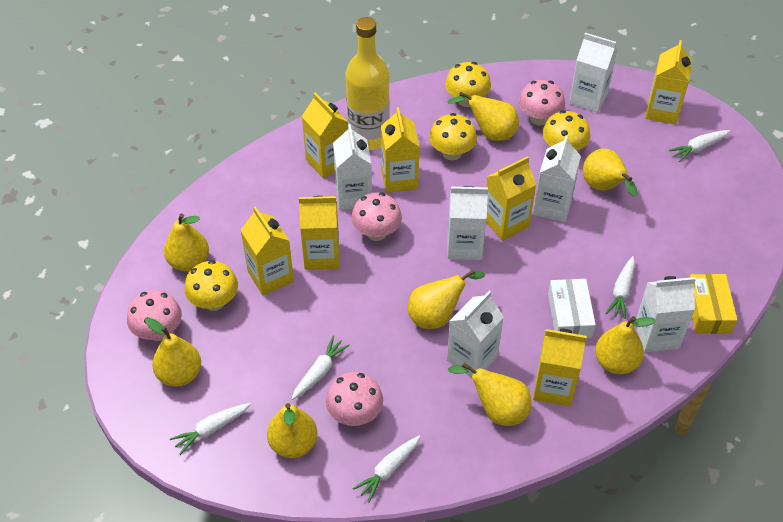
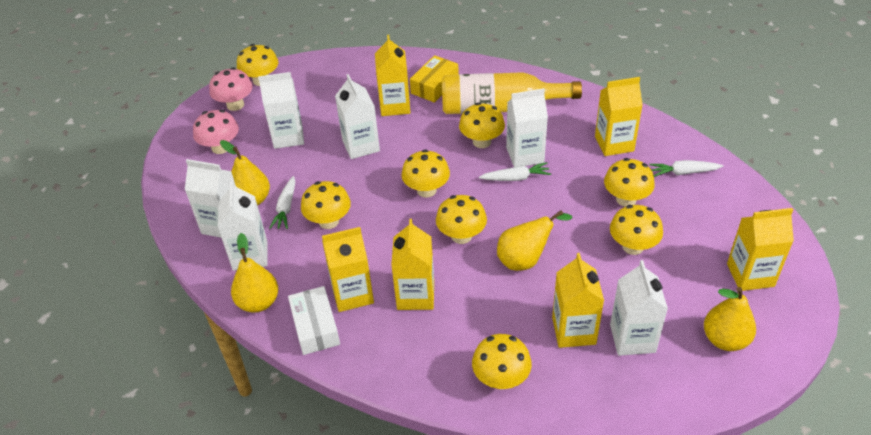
pink mushroom: [127,290,182,341] [326,372,383,426] [351,193,402,241] [518,80,565,125] = 4 -> [193,110,239,154] [209,67,253,111] = 2
white carrot: [170,403,251,455] [292,336,350,400] [352,435,421,503] [606,256,635,319] [669,130,730,162] = 5 -> [269,176,295,229] [479,162,551,181] [649,160,723,177] = 3
yellow carton: [240,206,294,296] [299,196,339,270] [302,92,348,179] [381,107,420,193] [486,156,536,240] [533,328,587,407] [645,40,692,125] = 7 -> [322,227,374,312] [375,35,411,116] [391,219,434,310] [552,253,604,348] [595,77,643,156] [727,208,794,291] = 6
yellow mushroom: [185,260,238,311] [429,113,477,160] [445,62,491,107] [542,110,590,151] = 4 -> [237,44,279,86] [301,181,351,229] [402,150,450,198] [436,195,487,244] [459,103,505,148] [472,334,532,389] [604,158,655,207] [610,205,663,255] = 8
yellow pear: [145,318,201,387] [164,214,209,272] [267,403,318,458] [408,269,485,329] [447,92,519,141] [448,363,532,426] [583,148,638,197] [595,316,656,374] = 8 -> [220,140,270,206] [231,233,278,313] [497,210,572,271] [704,287,756,351] = 4

